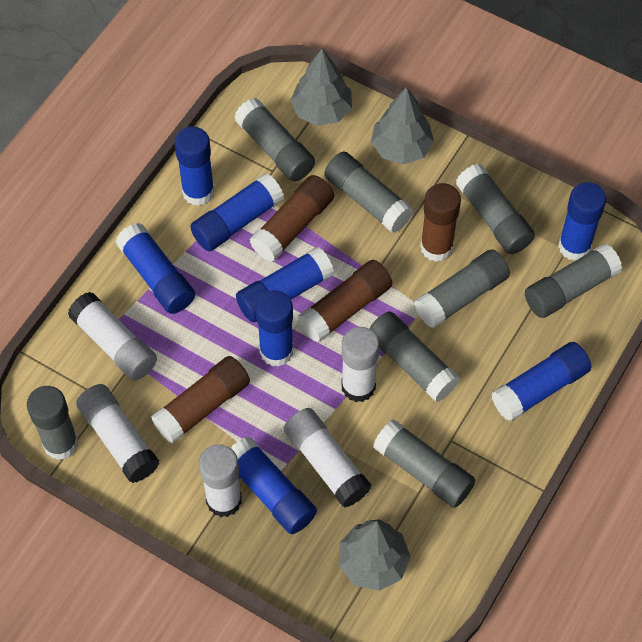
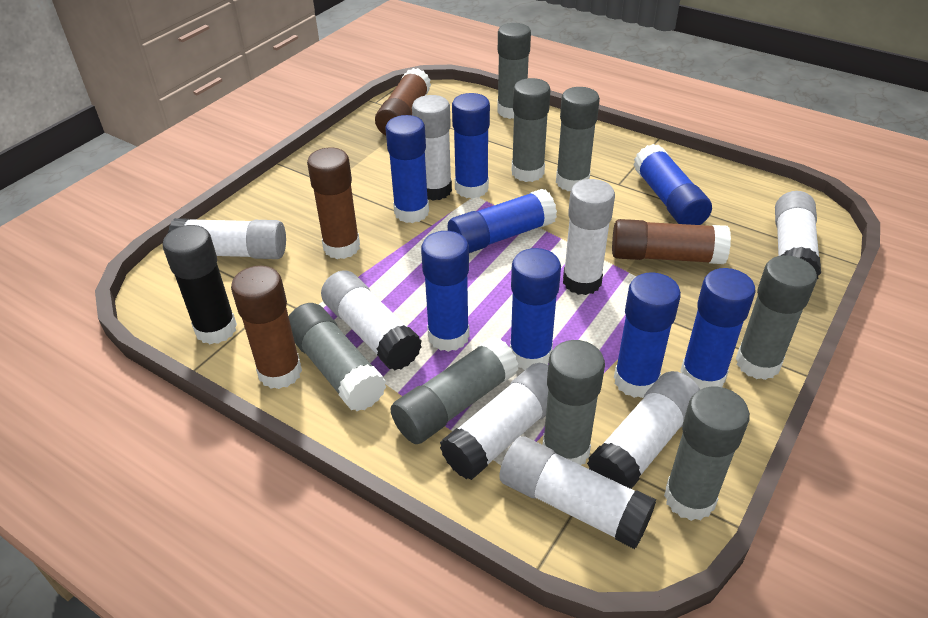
black glue stick: none = 0 -> [163,225,237,344] = 1
grey tree: [290,49,352,126] [339,519,411,591] [371,87,434,165] = 3 -> none = 0
white glue stick: [68,292,157,381] [76,384,159,483] [199,445,242,517] [284,408,372,508] [341,327,379,402] = 5 -> [168,218,286,259] [321,270,422,371] [412,95,452,201] [440,363,548,480] [499,436,656,549] [563,179,615,295] [587,371,700,489] [775,191,821,279] = 8

